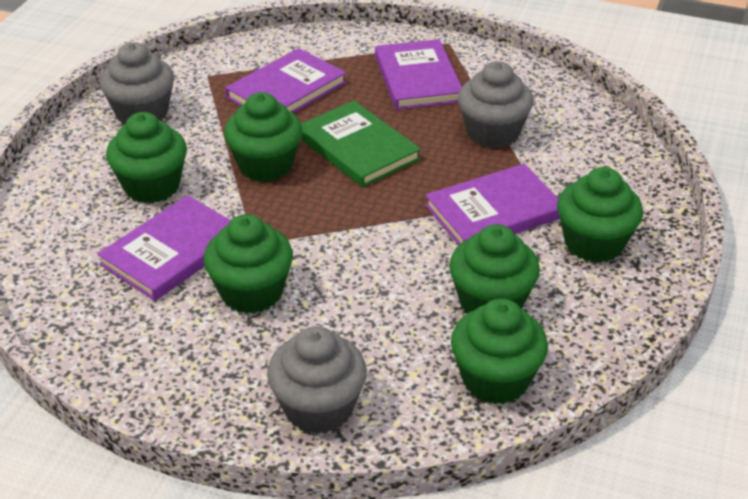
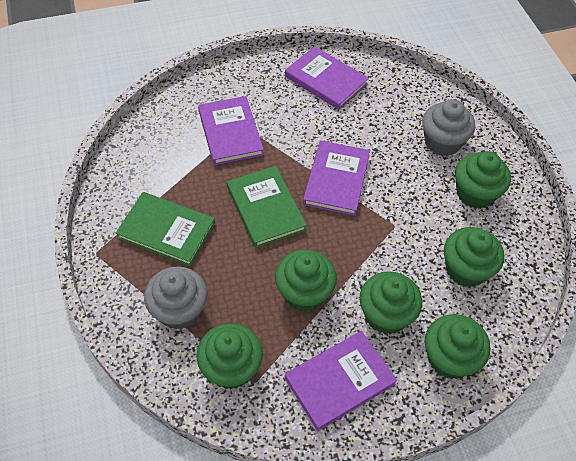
green book: [301,101,421,188] = 1 -> [116,192,215,266] [227,166,307,248] = 2
grey cupcake: [100,42,174,124] [267,326,367,434] [458,61,534,149] = 3 -> [144,267,207,330] [422,99,475,156] = 2

